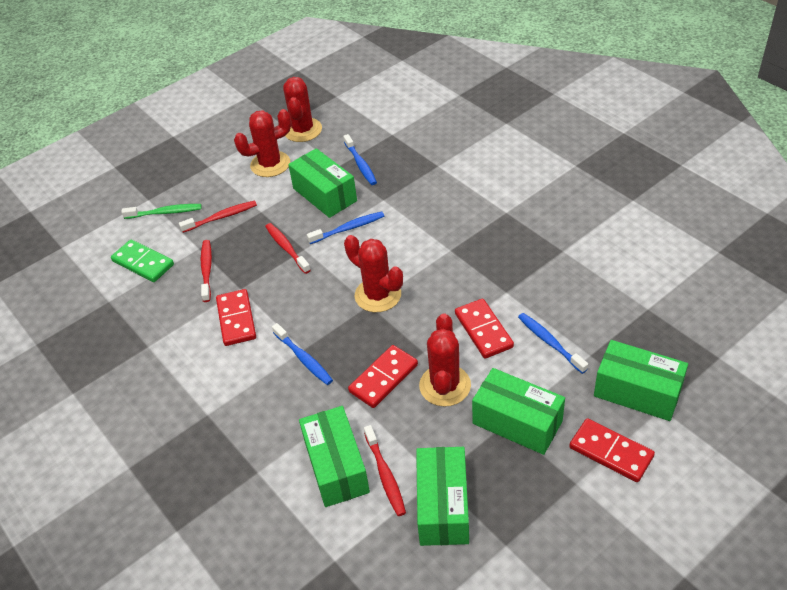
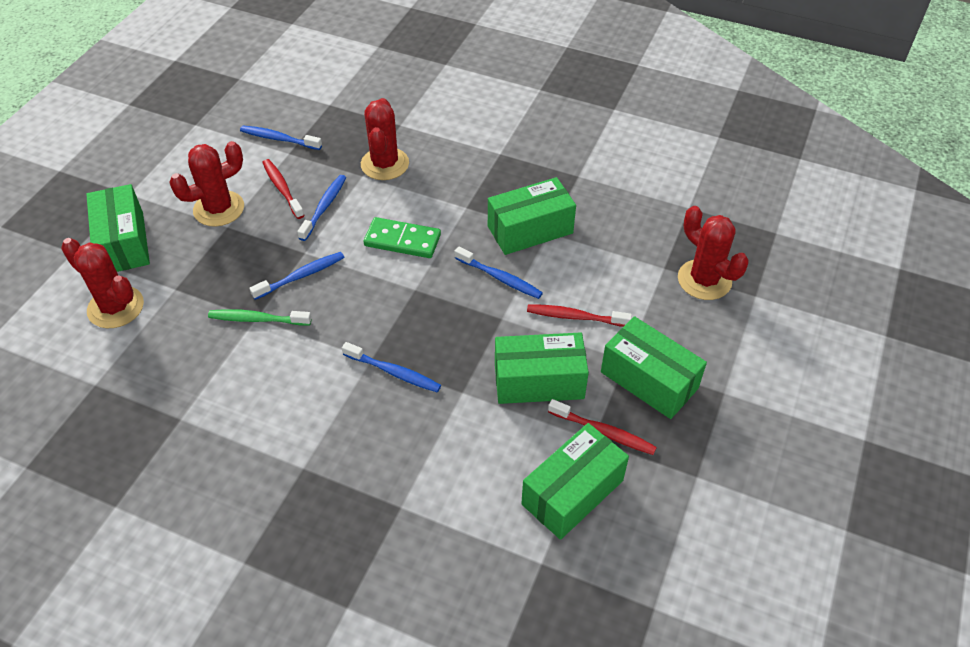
blue toothbrush: [272,323,333,385] [307,212,384,244] [343,134,377,185] [518,313,588,374] = 4 -> [240,126,322,150] [249,252,344,300] [297,175,346,241] [342,342,441,393] [455,246,543,299] = 5
red domino: [216,289,256,346] [348,345,418,408] [455,299,514,359] [569,418,655,482] = 4 -> none = 0
red toothbrush: [179,201,257,233] [201,240,212,302] [265,223,311,274] [364,425,406,516] = 4 -> [262,159,304,219] [527,304,632,327] [548,399,657,455] = 3

